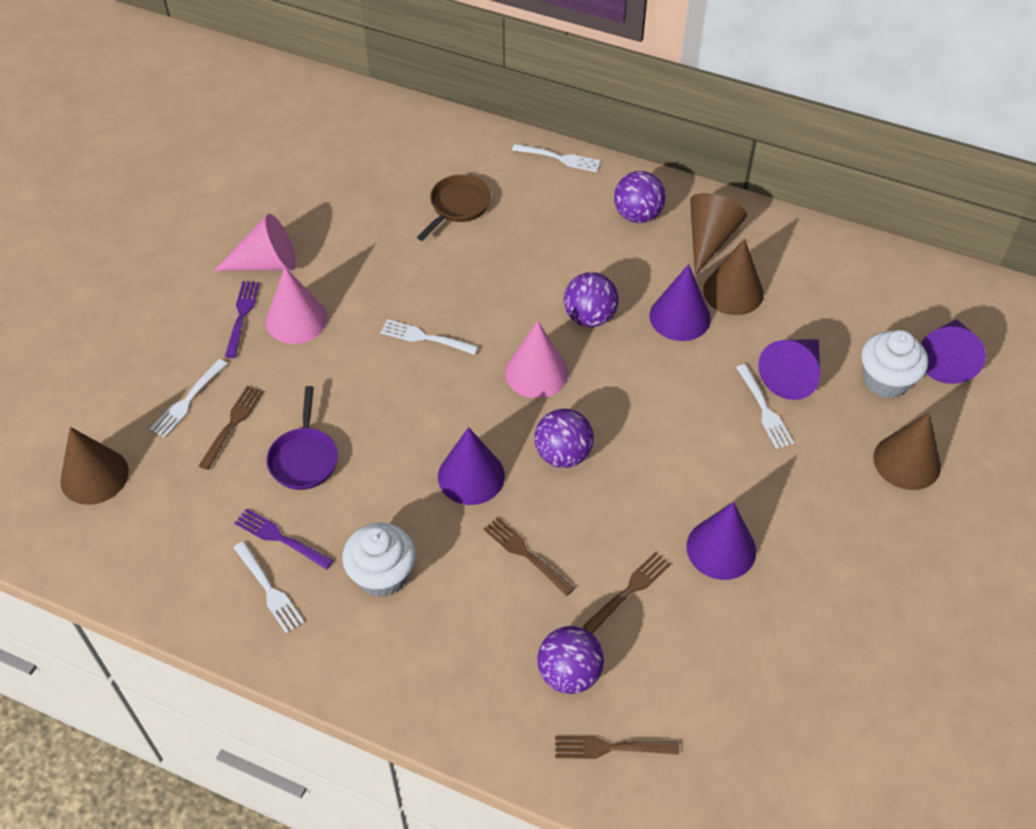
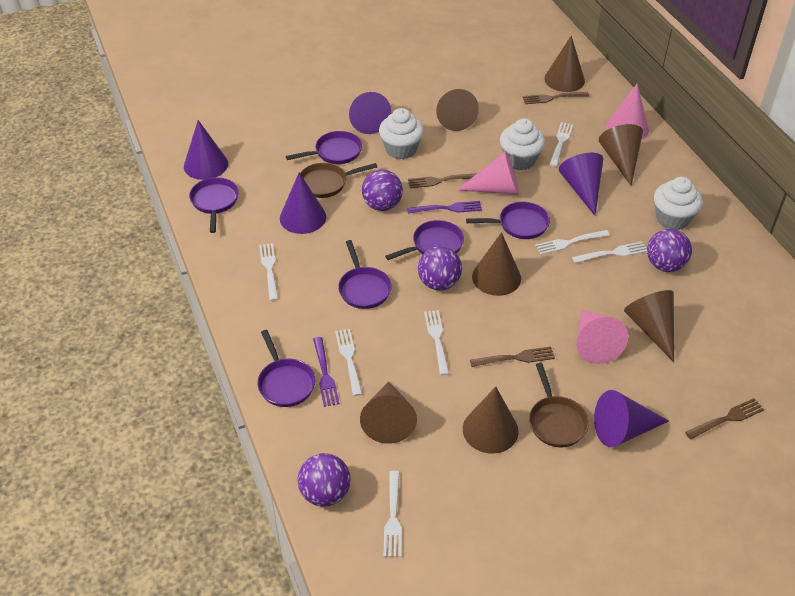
brown cone: [60,427,129,505] [690,193,747,275] [703,238,764,315] [873,412,941,490] = 4 -> [360,382,417,443] [436,89,479,131] [463,387,519,454] [472,232,521,296] [544,36,585,92] [599,124,643,186] [624,290,674,362] = 7
brown pan: [417,175,491,241] = 1 -> [300,163,377,198] [529,363,589,447] = 2
purple pan: [267,386,338,490] = 1 -> [189,177,239,233] [257,330,315,407] [286,131,362,164] [338,240,392,309] [385,220,464,260] [466,202,550,239] = 6
white cupcake: [342,523,416,597] [861,330,928,399] = 2 -> [379,108,424,159] [500,119,545,170] [654,177,703,230] = 3
white fork: [150,359,227,438] [233,541,304,633] [380,319,478,355] [512,144,601,172] [736,364,794,449] = 5 -> [259,243,278,301] [335,329,362,396] [383,471,402,557] [424,310,449,375] [535,230,610,255] [549,122,573,167] [572,241,647,263] = 7

